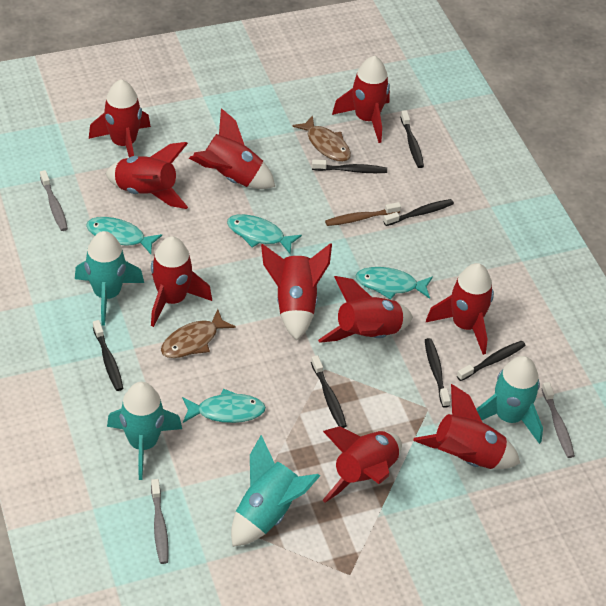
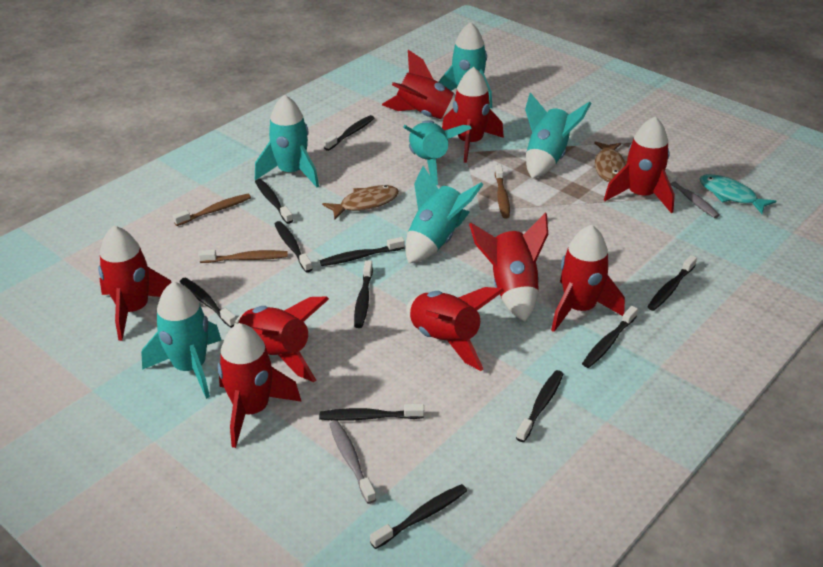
black toothbrush: [93,320,123,391] [311,355,347,428] [312,159,387,173] [383,199,454,226] [400,110,424,168] [425,338,451,408] [457,341,526,381] = 7 -> [180,278,236,328] [255,179,293,224] [275,221,313,273] [319,404,424,421] [320,237,405,266] [324,115,374,151] [354,260,373,328] [370,484,467,549] [516,370,563,442] [582,306,638,368] [647,255,697,311] = 11
brown toothbrush: [325,202,401,226] = 1 -> [173,194,251,226] [198,250,288,263] [495,165,510,218] = 3
grey toothbrush: [40,170,68,231] [151,479,169,564] [541,382,575,458] = 3 -> [329,421,376,504] [665,169,720,218] = 2
red rocket: [89,79,151,157] [106,142,188,209] [151,236,212,327] [189,108,275,189] [261,243,332,340] [318,276,413,343] [323,426,402,502] [332,56,390,143] [413,384,520,469] [426,263,494,355] = 10 -> [98,226,172,341] [218,323,302,448] [234,297,329,382] [382,50,456,119] [406,287,504,371] [442,67,504,163] [469,213,548,322] [551,225,625,332] [604,116,675,213] = 9
turquoise fish: [86,217,162,254] [182,388,266,423] [227,214,302,254] [355,267,433,300] = 4 -> [700,174,776,214] = 1
turquoise rocket: [75,231,144,326] [107,382,182,480] [231,435,320,547] [476,356,543,444] = 4 -> [141,282,221,399] [255,95,319,187] [403,120,472,185] [405,166,484,264] [438,22,492,109] [525,92,592,178] = 6

